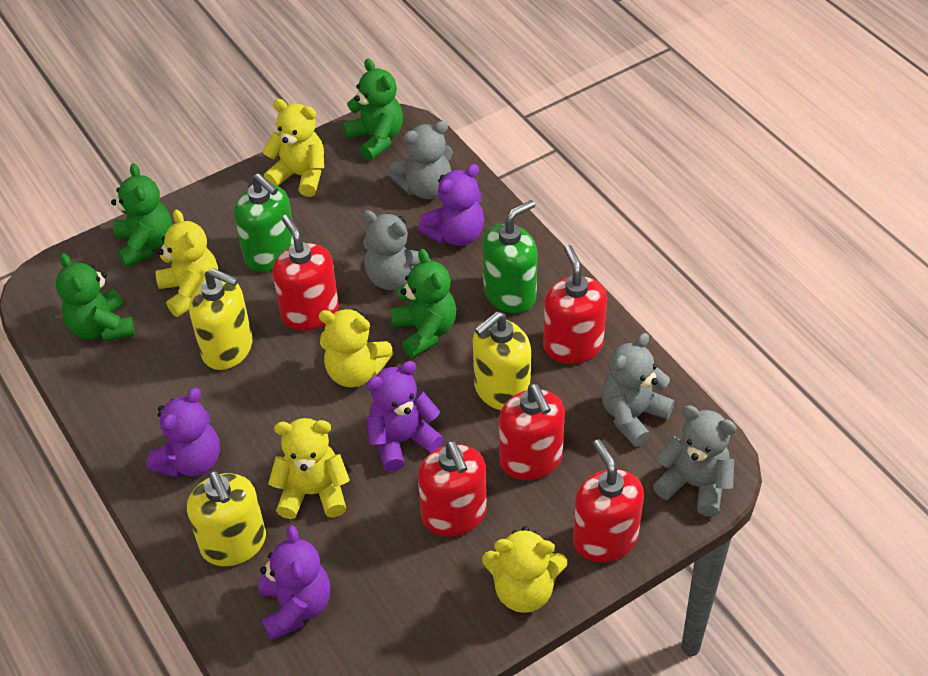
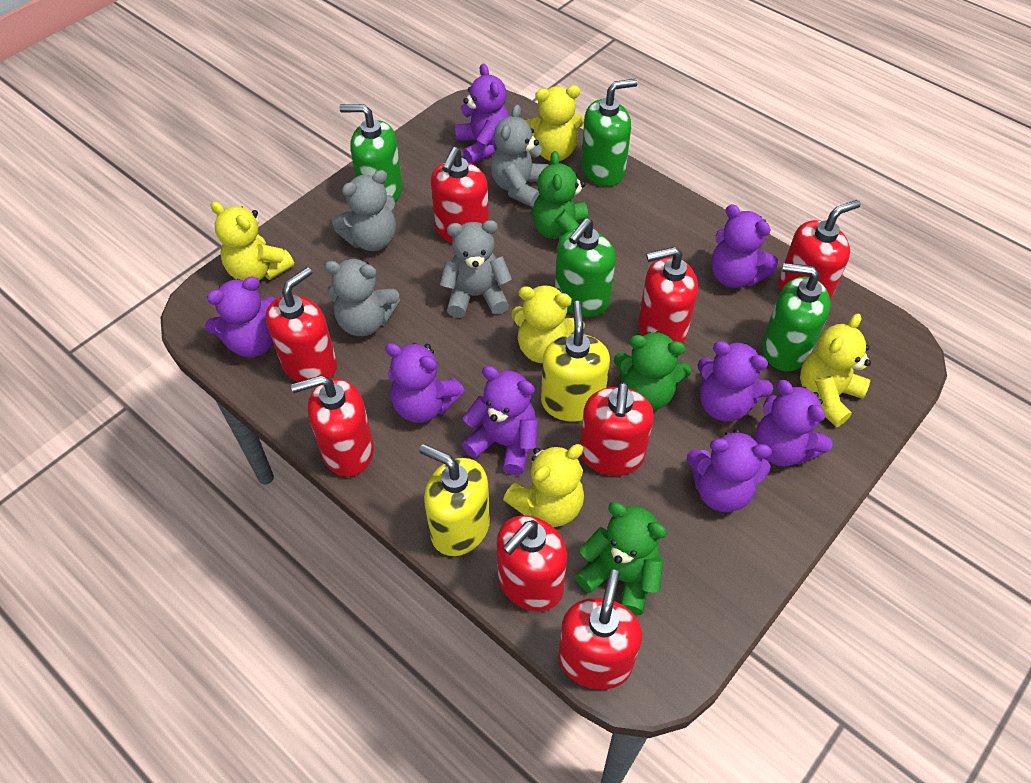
green soap dispenser: [234,173,294,272] [483,200,538,313] = 2 -> [339,104,403,202] [555,218,616,317] [581,79,638,186] [762,263,831,372] = 4
green teddy bear: [56,253,135,342] [111,163,172,267] [343,59,403,161] [391,249,457,358] = 4 -> [533,151,588,240] [575,502,667,615] [614,331,691,411] = 3
purple teddy bear: [147,388,220,478] [259,525,330,641] [366,361,444,472] [418,164,484,246] = 4 -> [205,277,275,357] [385,343,465,423] [455,63,509,164] [462,366,538,475] [686,429,772,512] [697,341,773,422] [711,204,778,288] [755,380,833,466] = 8
red soap dispenser: [273,215,339,331] [418,440,487,537] [499,384,565,480] [543,245,607,364] [573,439,644,562] = 5 -> [266,267,337,382] [291,375,374,477] [431,147,489,243] [497,515,567,611] [558,570,642,690] [580,382,654,476] [639,247,698,344] [779,200,861,301] = 8
yellow soap dispenser: [187,470,266,566] [189,268,253,370] [473,311,531,410] = 3 -> [419,444,490,556] [541,301,610,422] = 2

